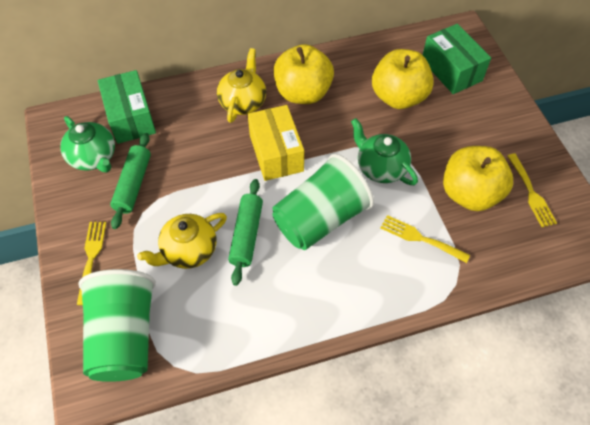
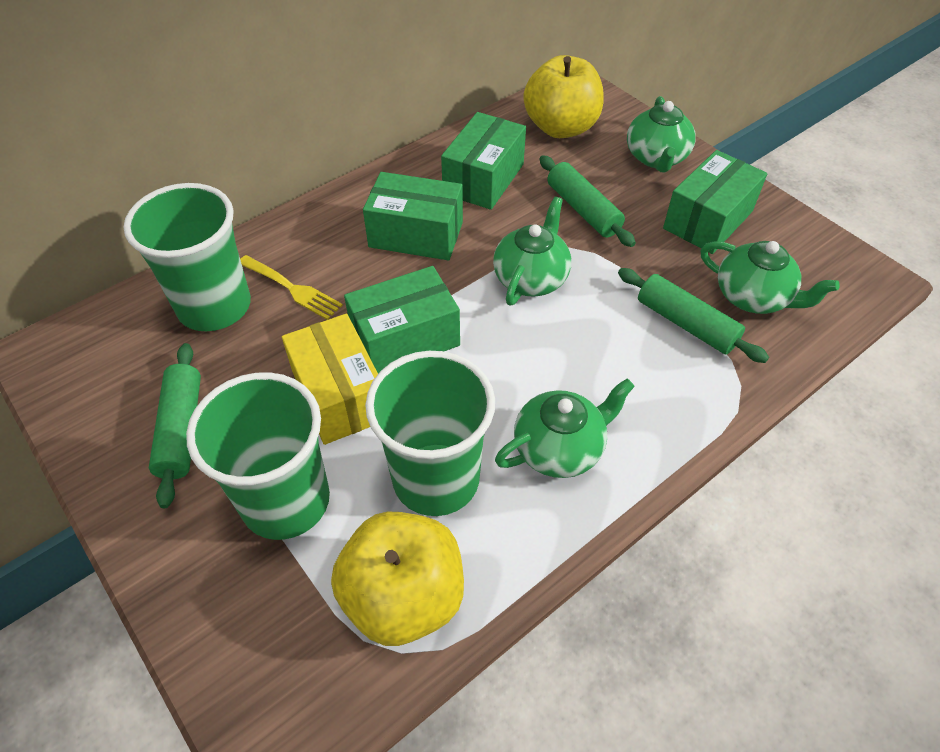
green box: [98,70,156,144] [423,24,491,94] = 2 -> [344,266,460,374] [363,172,463,260] [441,112,526,210] [663,150,767,254] = 4
green cup: [78,269,156,382] [272,154,374,250] = 2 -> [124,183,251,331] [186,372,330,540] [365,351,495,516] = 3
green rolling pin: [110,133,151,229] [228,179,263,286] = 2 -> [149,343,201,508] [539,155,636,247] [618,268,769,363] = 3
green teapot: [60,116,115,172] [351,118,418,185] = 2 -> [493,197,571,305] [495,378,635,478] [627,96,696,172] [701,241,840,314] = 4
yellow apple: [274,44,334,104] [372,49,434,109] [443,146,513,211] = 3 -> [331,511,464,646] [523,55,604,138] = 2
yellow fork: [77,222,106,305] [380,215,470,263] [507,153,557,227] = 3 -> [240,255,343,320] = 1
yellow teapot: [137,213,227,269] [217,48,266,123] = 2 -> none = 0

